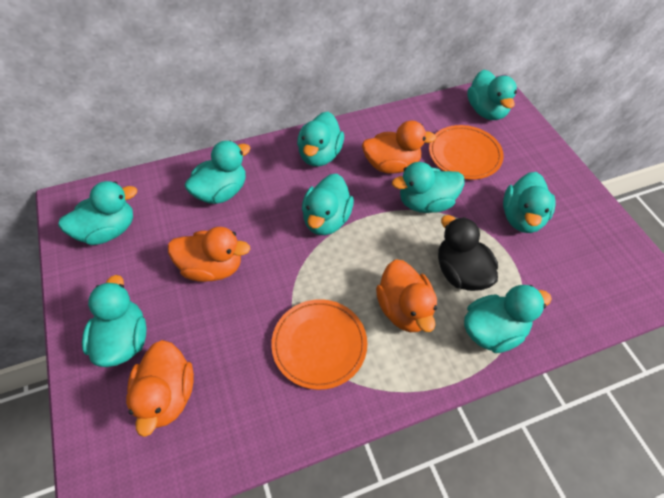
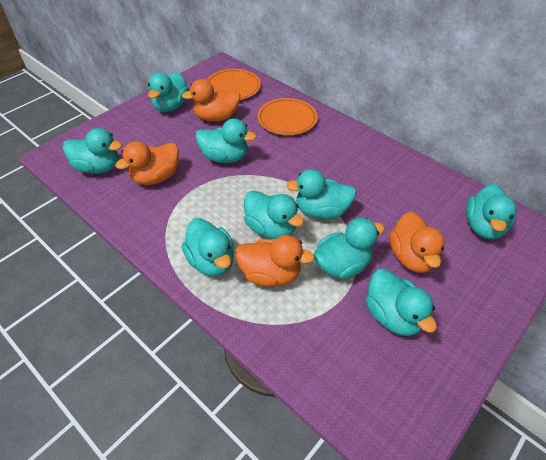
black duck: [438,215,498,291] = 1 -> none = 0

